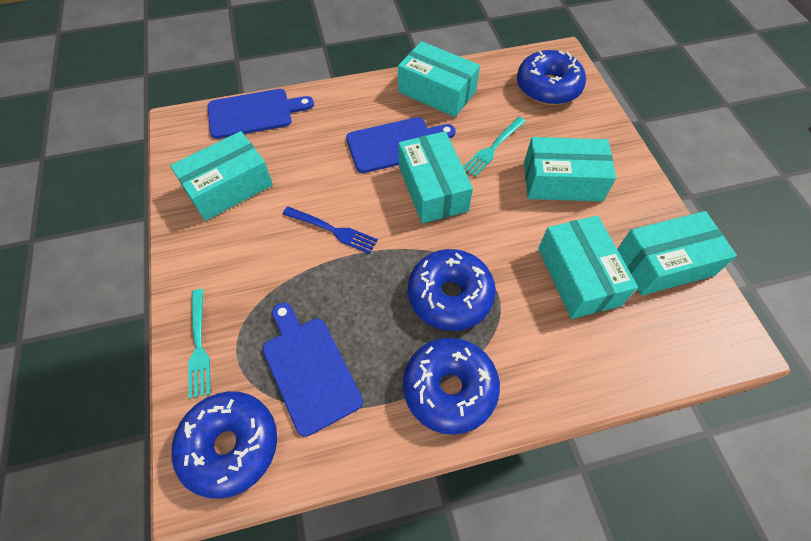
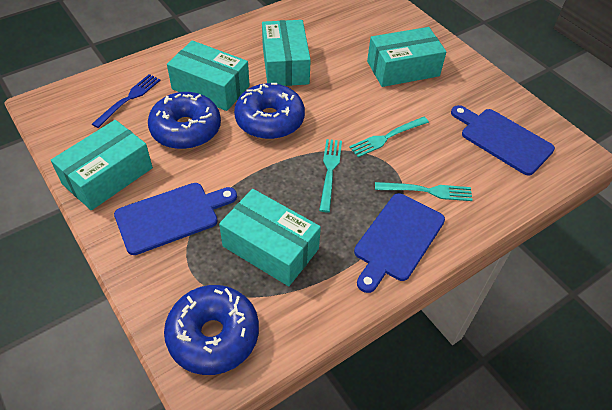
blue donut: [171,391,277,499] [403,338,500,435] [408,249,496,331] [517,50,586,105] = 4 -> [148,92,221,149] [164,285,259,375] [234,83,305,139] = 3
turquoise box: [170,131,273,221] [398,41,480,117] [399,131,473,223] [524,137,616,202] [538,216,638,319] [617,211,737,296] = 6 -> [51,120,153,210] [167,40,250,111] [219,189,321,286] [262,20,311,86] [367,27,446,87] = 5
turquoise fork: [188,289,211,399] [463,117,526,177] = 2 -> [319,139,342,212] [349,117,429,157] [375,182,472,201] = 3

